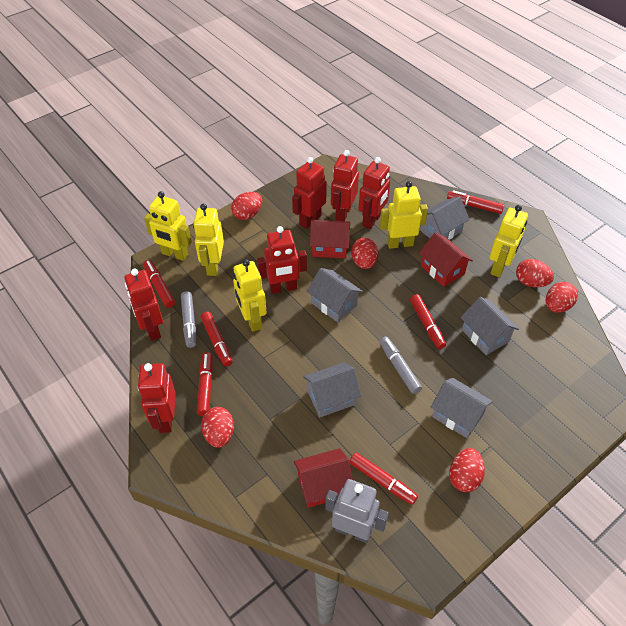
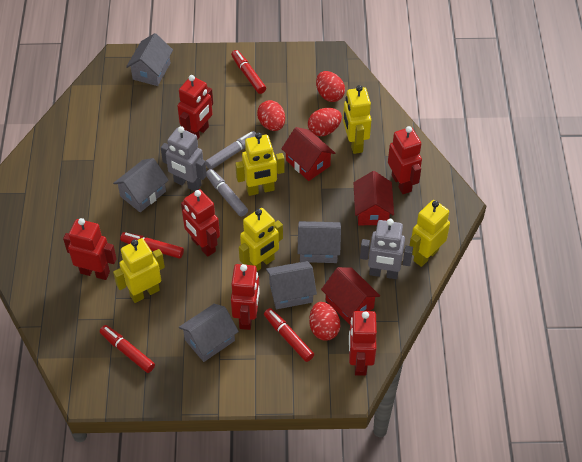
grey robot: [325,479,389,543] = 1 -> [161,126,207,191] [360,219,413,279] = 2
red egg: [201,407,234,448] [231,192,262,220] [351,238,378,269] [449,448,485,492] [516,259,554,287] [546,282,578,313] = 6 -> [257,100,285,131] [308,108,342,136] [309,302,340,340] [316,71,345,102] = 4
red marker: [143,260,175,308] [197,352,213,416] [201,312,233,367] [349,452,418,505] [410,294,446,349] [447,190,504,214] = 6 -> [100,325,155,373] [120,232,184,259] [231,50,266,94] [264,308,314,362] = 4

